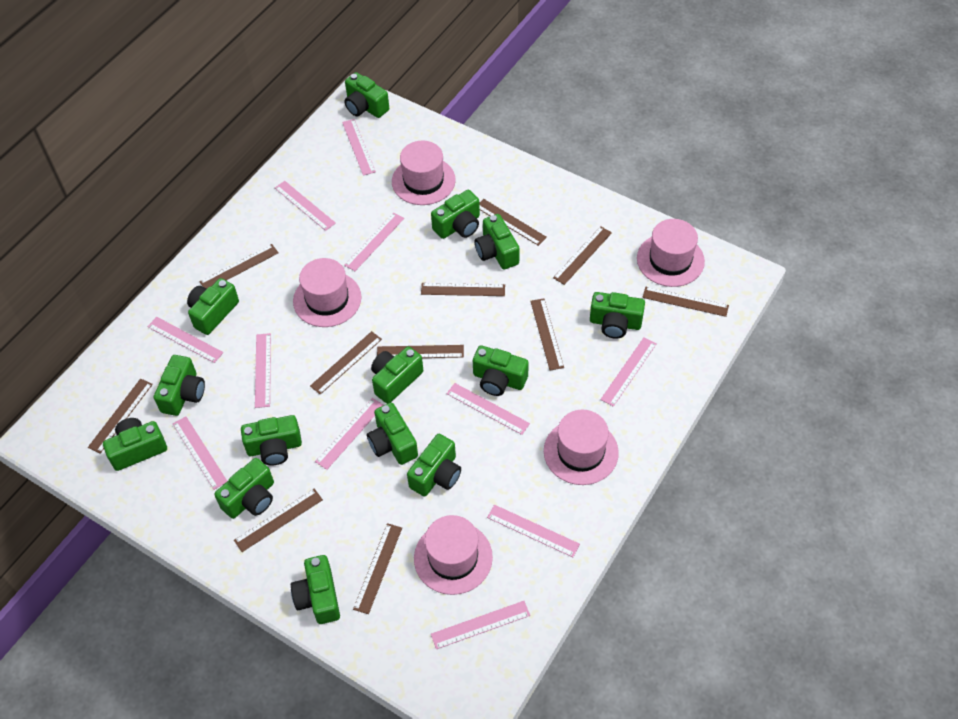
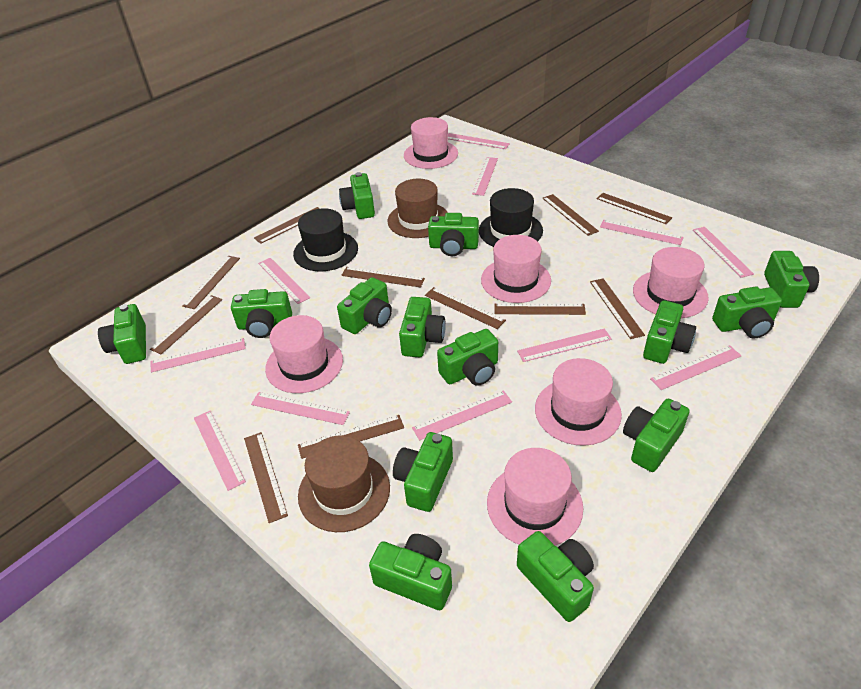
black hat: none = 0 -> [293,208,358,271] [479,188,543,247] = 2
brown hat: none = 0 -> [298,435,390,532] [387,179,448,238] = 2
pink hat: [293,258,362,327] [392,141,456,205] [414,515,493,595] [544,410,619,485] [637,219,705,287] = 5 -> [265,315,343,393] [404,117,458,169] [481,235,551,303] [487,448,583,546] [535,358,622,446] [633,247,709,318] = 6

